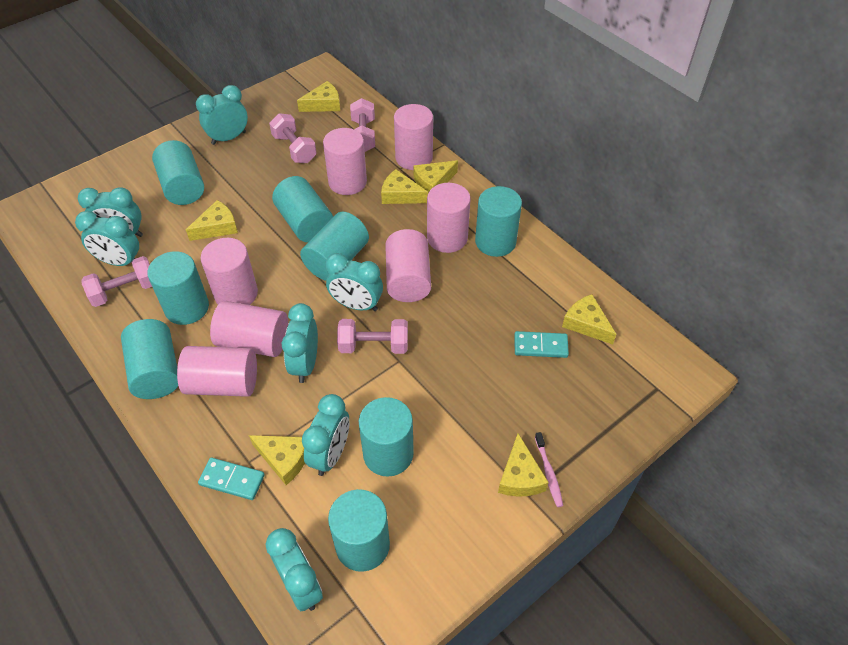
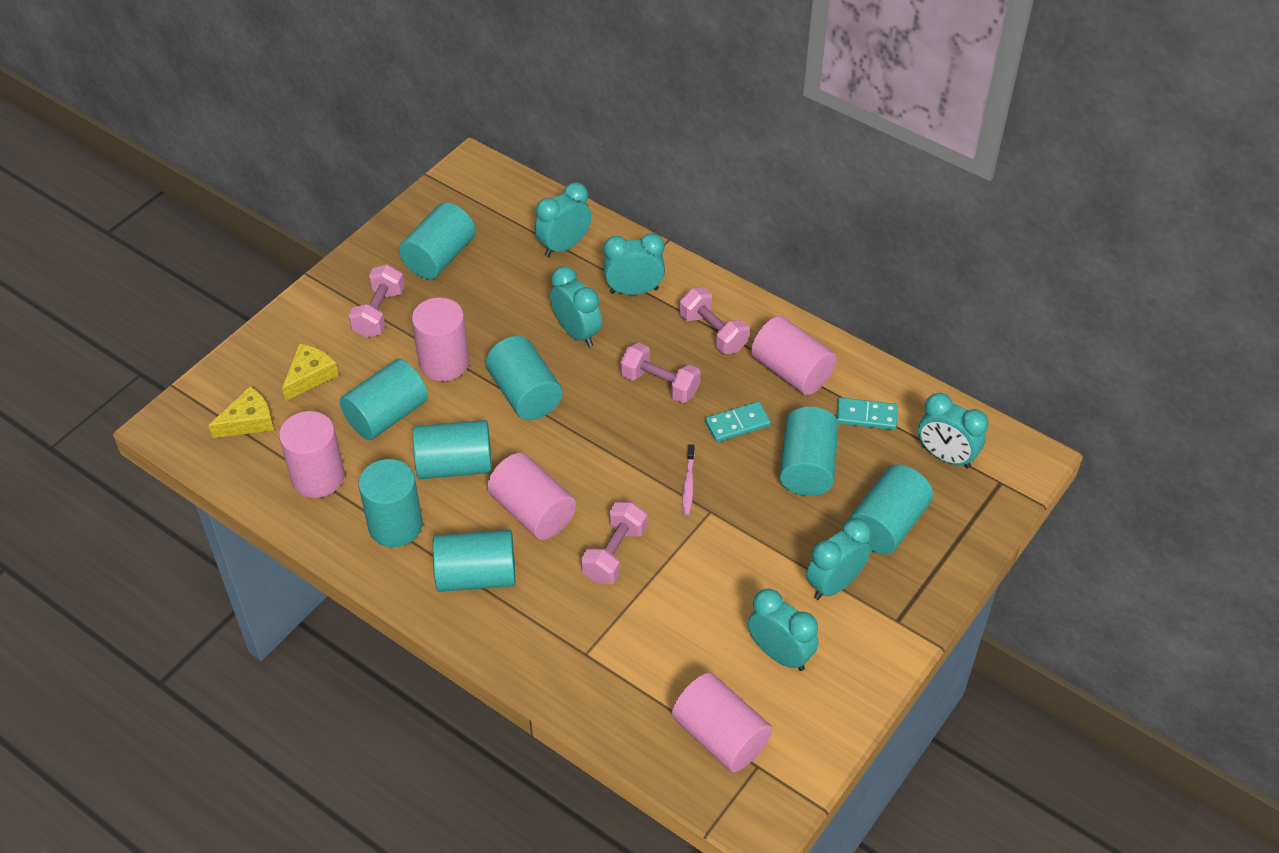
pink cylinder: [177,346,257,397] [201,238,258,305] [210,301,288,357] [323,128,367,195] [385,229,431,302] [394,104,433,170] [427,183,471,253] = 7 -> [279,411,345,498] [412,297,469,381] [487,453,576,540] [672,673,772,772] [751,316,837,395] = 5
turquoise clock: [75,211,139,266] [78,187,143,237] [196,85,248,145] [266,528,323,612] [281,303,318,383] [302,394,349,476] [325,253,383,311] = 7 -> [535,182,591,257] [550,266,602,347] [603,233,665,295] [748,589,818,671] [806,518,871,600] [918,393,988,469] = 6
yellow cheese: [186,200,238,241] [249,435,305,485] [297,81,340,112] [381,169,428,204] [413,160,458,193] [498,434,549,497] [562,294,616,345] = 7 -> [208,386,274,438] [282,344,339,401] = 2

